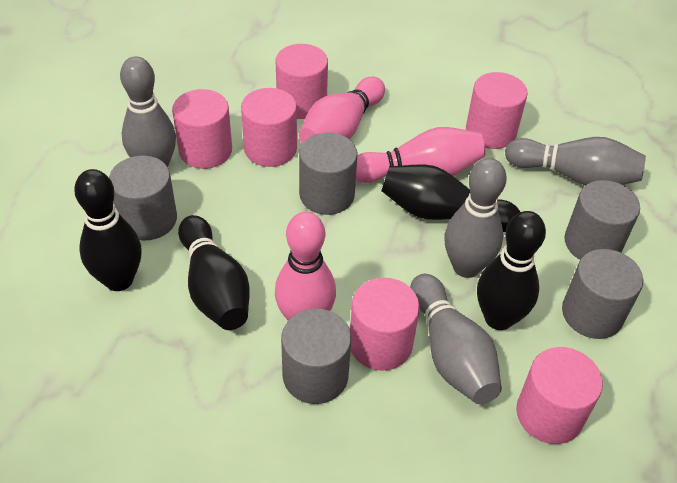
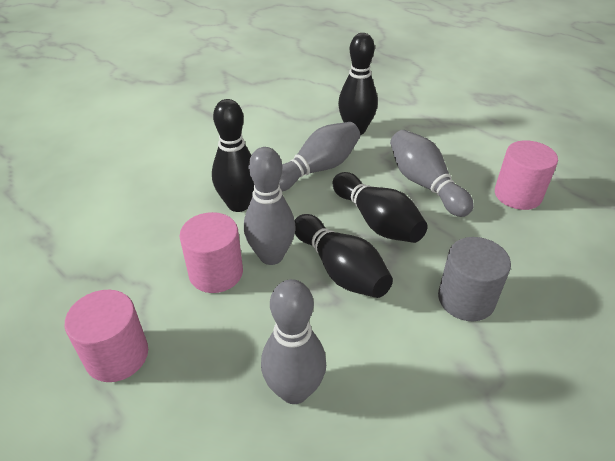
grey cylinder: [109,156,177,241] [281,309,351,404] [299,132,358,215] [562,249,643,339] [564,180,640,260] = 5 -> [438,237,511,321] = 1
pink bowling pin: [275,212,336,320] [299,77,385,144] [356,127,485,183] = 3 -> none = 0
pink cylinder: [172,89,232,169] [241,88,297,167] [276,44,328,119] [350,278,420,371] [466,72,528,149] [516,347,603,444] = 6 -> [65,290,148,382] [179,212,243,293] [495,140,558,210] = 3

